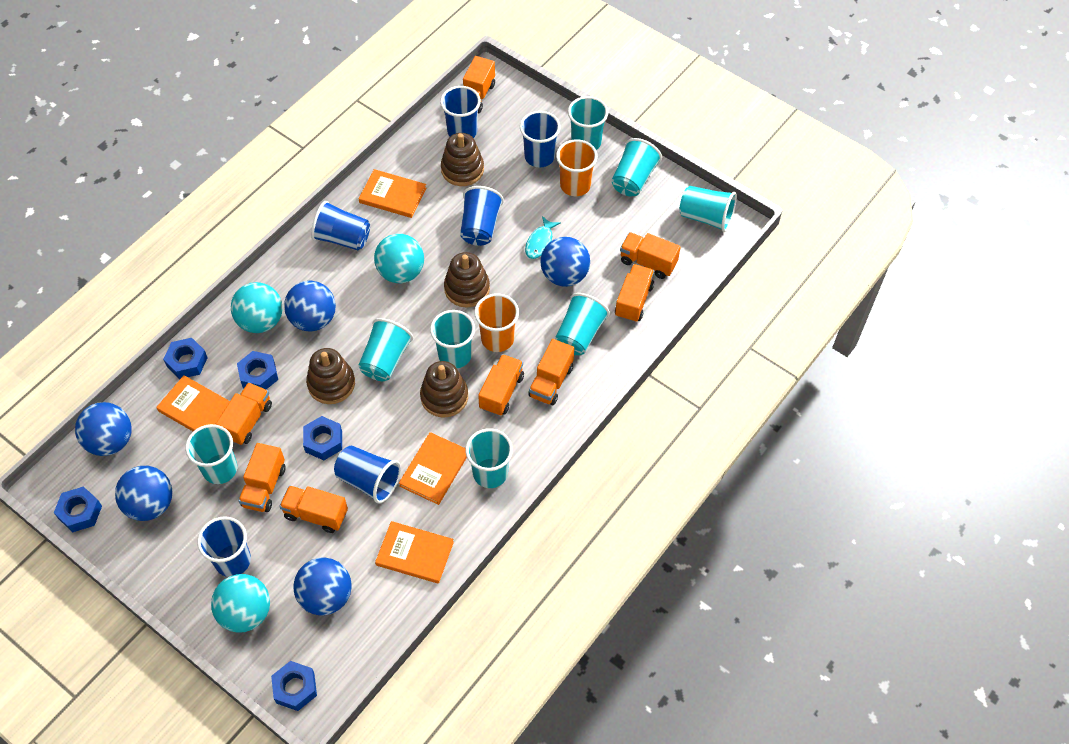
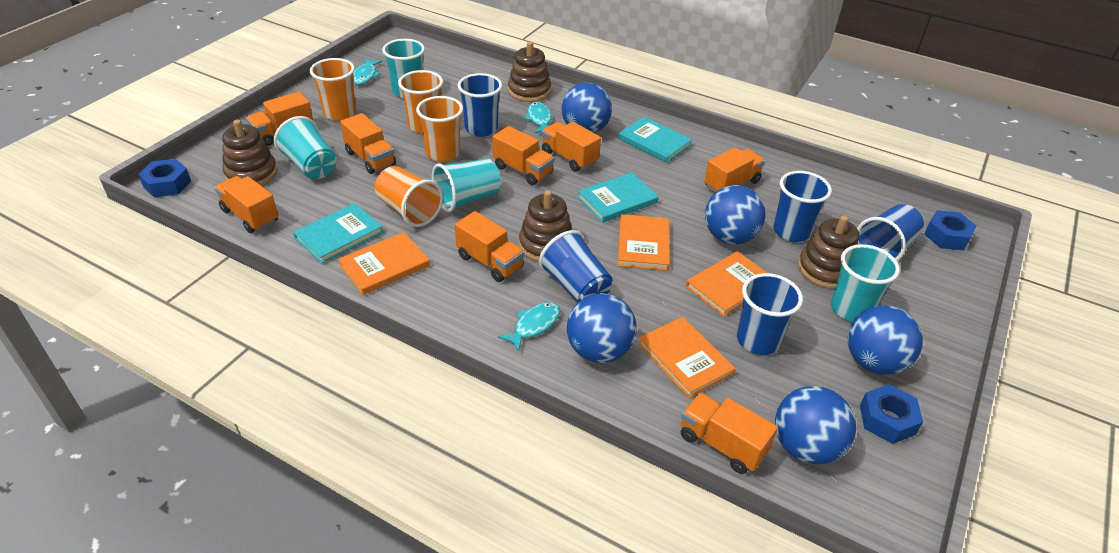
blue cup: [197,516,251,577] [311,201,370,250] [334,445,401,504] [440,86,481,138] [460,186,504,246] [520,111,561,167] = 6 -> [458,73,502,137] [539,230,613,303] [737,273,803,355] [773,171,832,242] [857,204,924,261] = 5
blue nut: [54,486,102,532] [163,338,208,379] [237,351,278,389] [271,661,317,711] [303,416,342,460] = 5 -> [138,159,191,198] [860,384,923,444] [924,210,977,250] = 3
orange cup: [474,293,519,352] [556,139,598,196] = 2 -> [310,58,356,121] [375,166,443,227] [398,70,443,134] [416,96,463,162] = 4
turquoise ball: [211,574,270,633] [231,282,283,333] [374,234,424,283] = 3 -> none = 0
turquoise book: none = 0 -> [293,203,383,264] [577,172,659,223] [618,117,692,163] = 3
turquoise cup: [185,424,237,484] [358,318,413,381] [430,310,475,368] [465,428,513,488] [555,293,610,355] [568,96,608,150] [611,138,662,196] [679,186,737,232] = 8 -> [274,116,337,179] [382,39,425,99] [432,159,501,212] [831,244,900,322] = 4
turquoise fish: [525,216,560,259] = 1 -> [353,59,382,85] [498,302,560,352] [524,102,552,134] = 3

